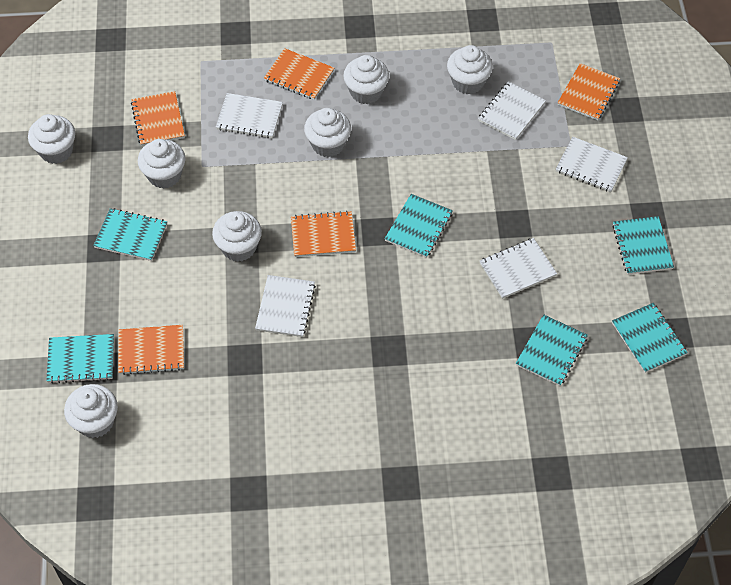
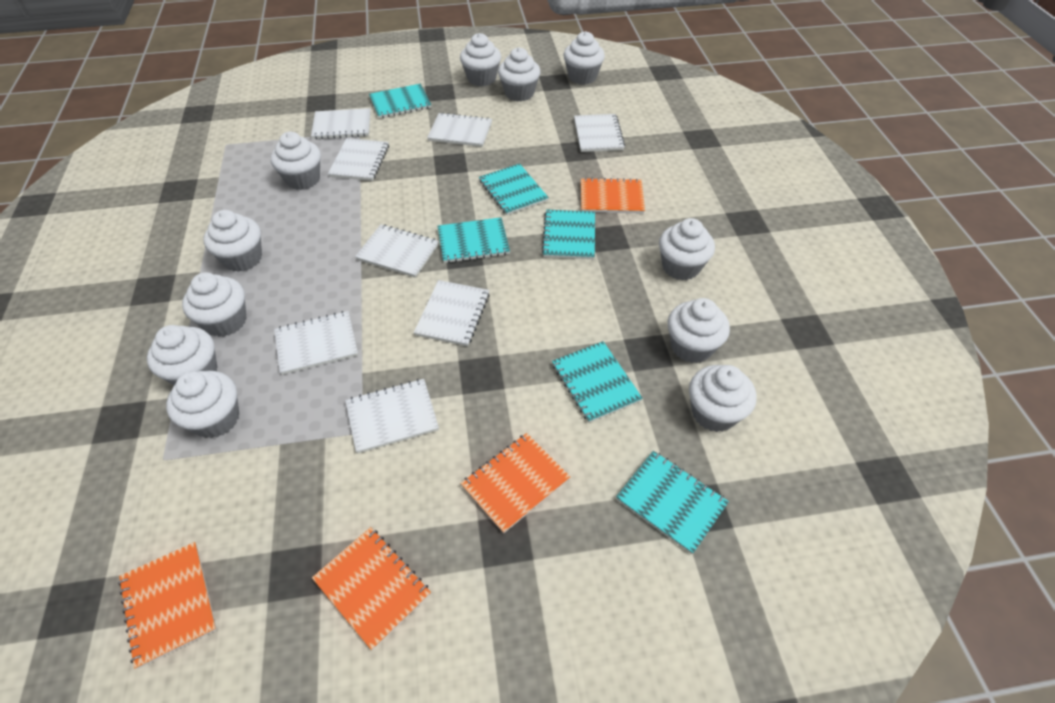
orange notebook: [118,325,184,375] [131,91,185,146] [264,48,334,100] [291,211,356,257] [558,63,620,120] = 5 -> [118,542,217,669] [312,527,431,650] [461,433,571,533] [581,177,645,214] = 4
white cupcake: [28,114,75,164] [64,384,118,438] [138,139,185,189] [212,211,262,262] [304,108,351,157] [343,55,389,104] [447,45,493,94] = 7 -> [147,325,217,385] [166,371,239,439] [182,273,247,337] [203,210,262,272] [271,132,321,190] [460,33,501,86] [498,47,540,102] [564,31,605,85] [659,218,715,280] [668,298,730,363] [689,365,757,432] = 11
white notebook: [216,93,283,138] [255,275,316,337] [478,81,546,140] [480,238,557,299] [556,137,628,192] = 5 -> [274,311,358,375] [311,108,371,139] [328,138,389,181] [345,379,439,454] [355,224,439,278] [414,280,490,346] [427,112,492,147] [574,114,625,152] = 8

